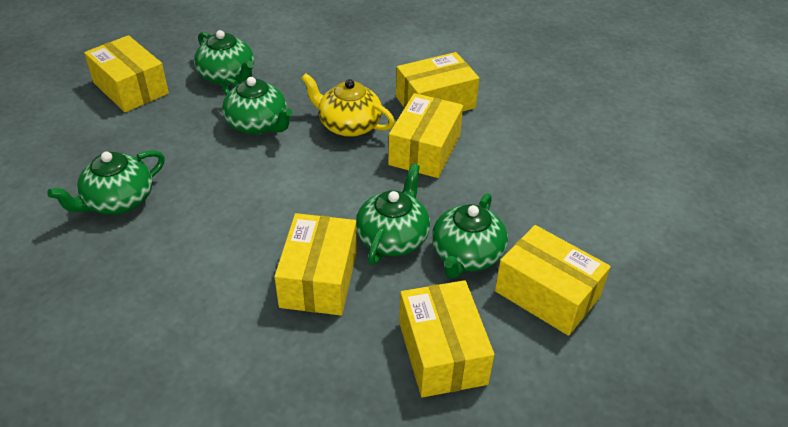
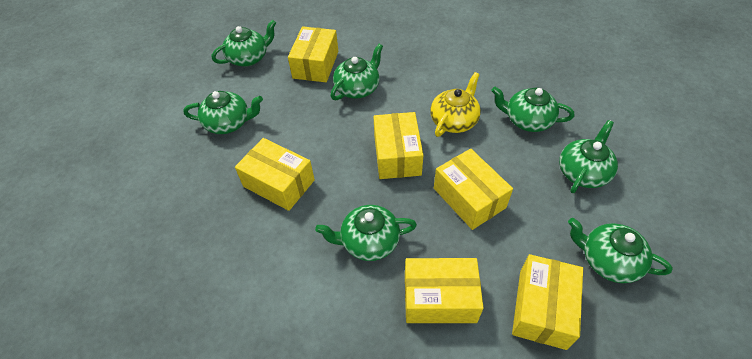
green teapot: [47,150,165,214] [194,30,254,85] [222,77,293,134] [356,164,430,265] [432,193,508,278] = 5 -> [184,91,263,134] [212,20,276,67] [315,205,417,261] [331,44,383,100] [491,87,574,132] [559,120,618,193] [568,218,673,283] = 7

